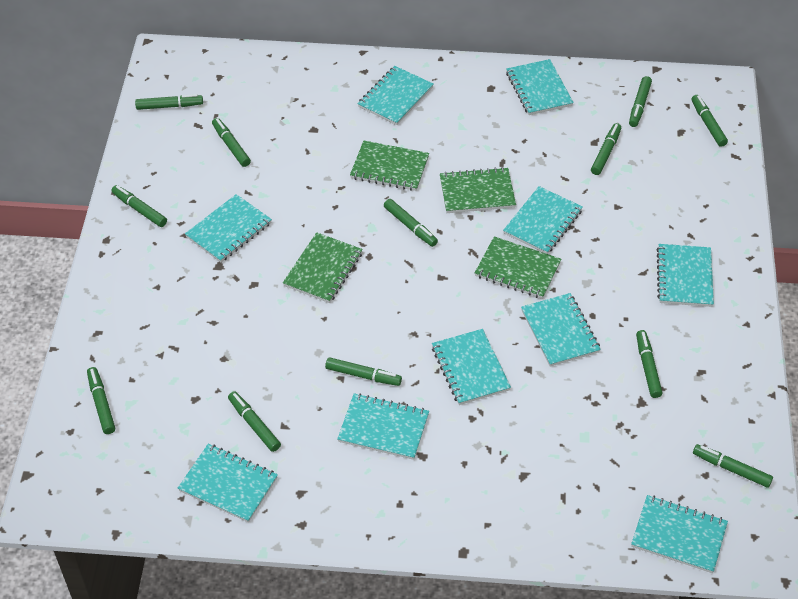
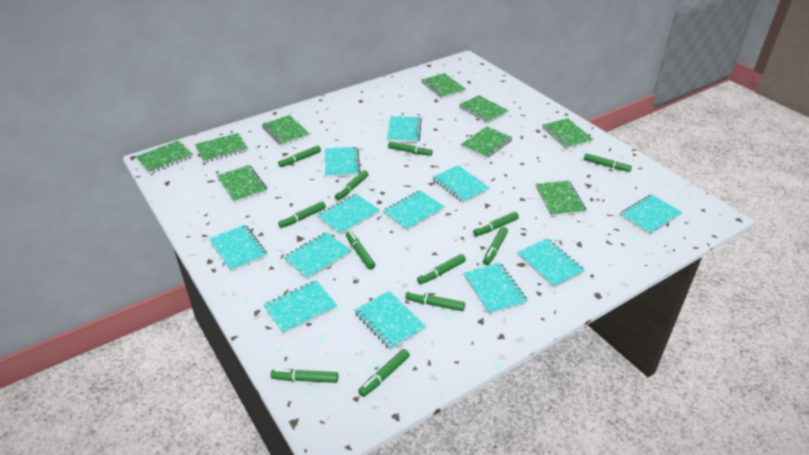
green notebook: [283,232,363,303] [350,140,429,191] [440,167,516,213] [475,236,562,299] = 4 -> [136,140,193,174] [195,133,248,163] [217,165,267,203] [262,115,310,146] [422,73,466,99] [459,95,509,123] [461,127,513,159] [536,180,587,217] [542,118,594,149] = 9
turquoise notebook: [178,444,278,523] [185,194,272,262] [337,393,429,460] [358,66,434,125] [432,329,511,405] [503,186,583,254] [506,59,574,115] [521,293,601,367] [631,495,728,573] [656,244,714,307] = 10 -> [209,224,267,272] [263,280,337,334] [284,232,351,279] [317,194,379,235] [325,147,361,177] [354,291,426,350] [383,190,445,231] [387,116,422,142] [432,165,490,203] [464,262,528,315] [517,238,585,288] [620,194,682,235] = 12

